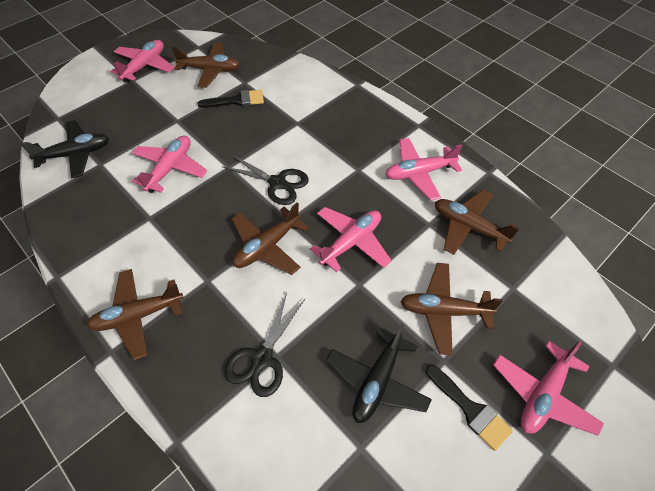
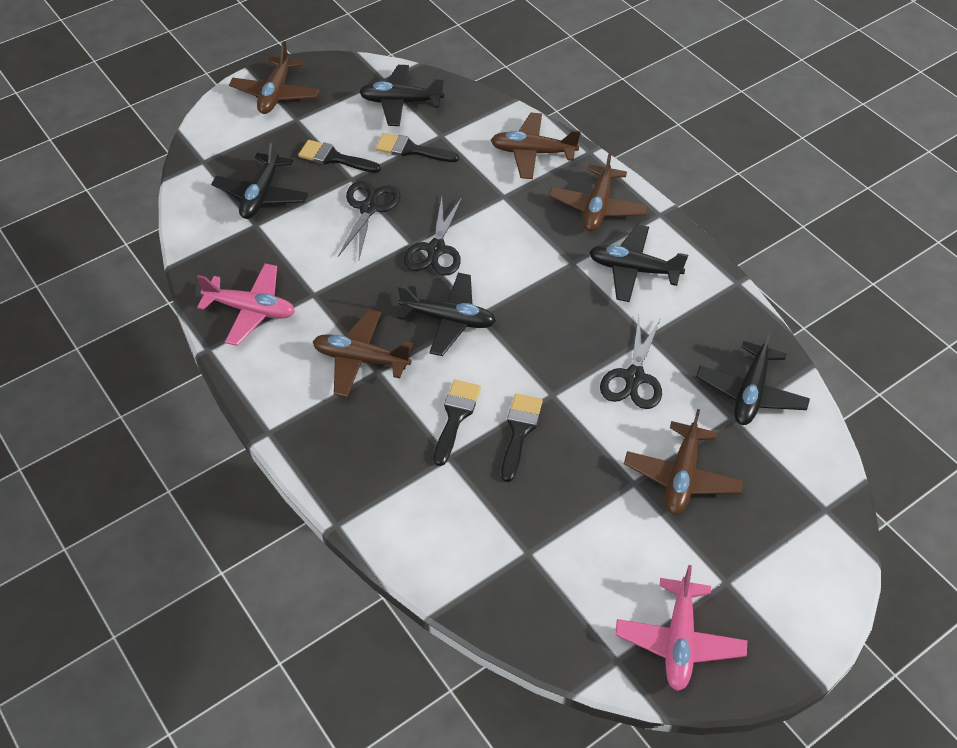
black brush: [198,89,264,108] [426,364,513,451] = 2 -> [298,140,381,173] [375,133,459,162] [434,380,481,466] [501,394,543,482] = 4
black plane: [20,120,109,178] [326,323,432,423] = 2 -> [211,138,308,219] [359,65,444,126] [397,273,496,356] [589,224,688,302] [696,329,810,425] = 5
black scissors: [222,154,309,205] [224,293,305,397] = 2 -> [338,181,401,259] [404,197,462,276] [600,316,662,409] = 3
pink plane: [110,40,174,83] [132,136,207,193] [310,207,392,272] [385,138,463,201] [493,341,604,436] = 5 -> [197,263,295,346] [615,565,747,691] = 2

